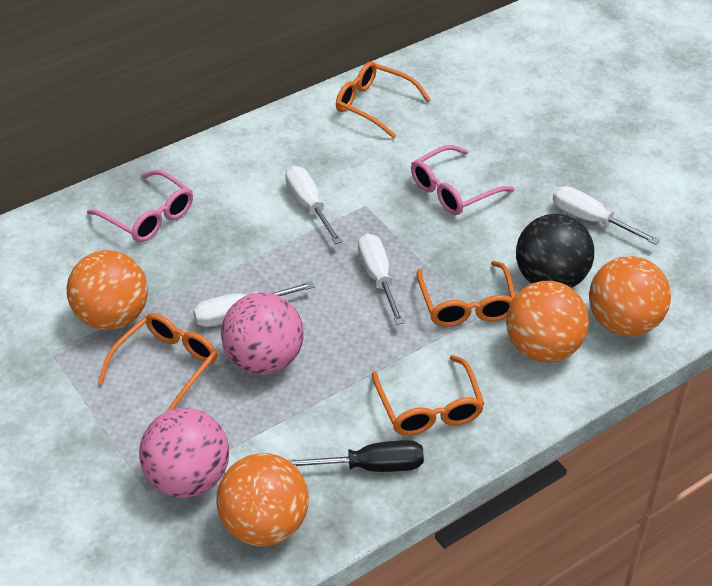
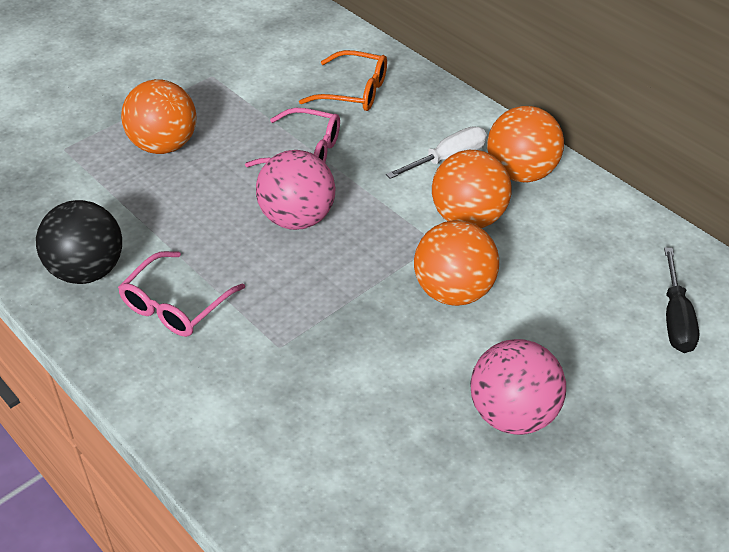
orange glasses: [98,313,217,412] [336,61,431,138] [372,355,484,436] [417,261,516,327] = 4 -> [299,50,387,111] = 1
white screwdriver: [193,281,315,327] [285,166,342,244] [358,233,404,325] [553,186,660,245] = 4 -> [386,126,487,179] = 1

